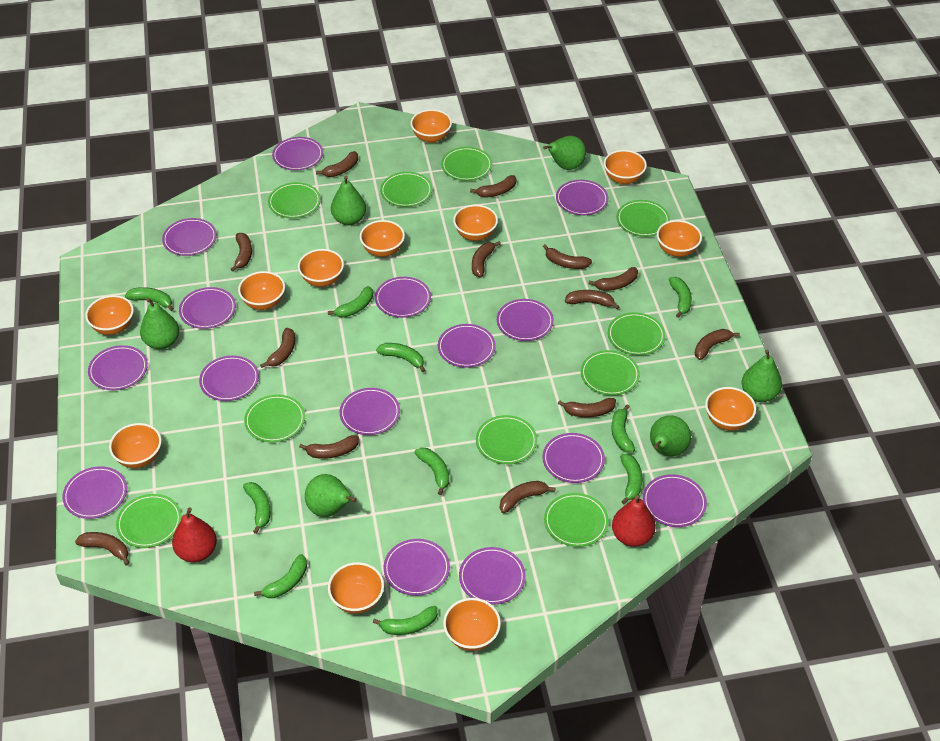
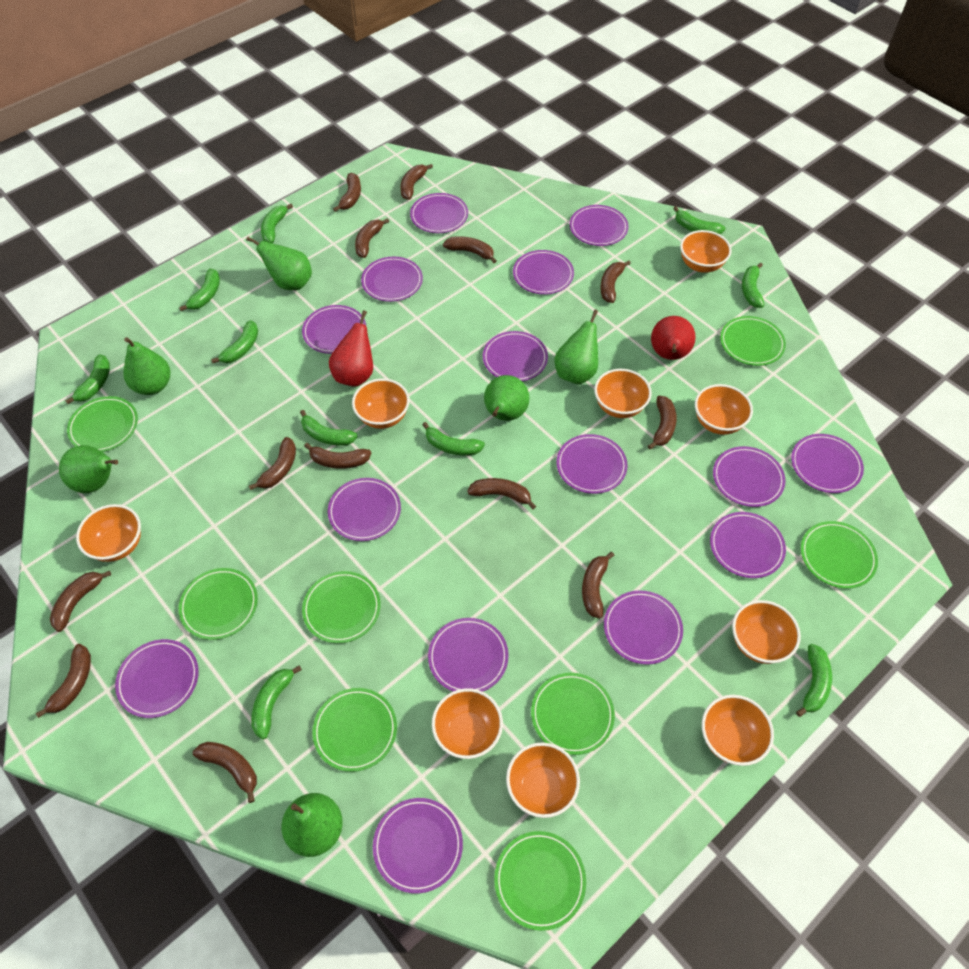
green plate: [116,494,182,548] [244,395,305,442] [268,182,321,218] [380,172,432,207] [441,147,492,181] [476,415,537,464] [544,493,609,547] [581,350,640,396] [608,312,665,355] [617,200,670,237] = 10 -> [67,396,138,452] [179,568,258,640] [302,571,380,643] [312,688,397,772] [494,831,586,931] [531,673,615,755] [720,316,786,366] [801,521,878,589] = 8
orange bowl: [85,295,134,335] [109,423,162,468] [238,271,285,310] [298,249,344,287] [328,562,384,614] [360,220,405,257] [410,109,452,143] [443,598,501,651] [453,205,498,241] [604,150,647,185] [657,220,702,257] [705,387,756,430] = 12 -> [76,504,141,562] [352,378,410,429] [432,688,503,759] [506,742,580,818] [594,369,652,418] [680,230,732,273] [695,384,753,435] [702,695,774,766] [732,600,801,664] = 9

